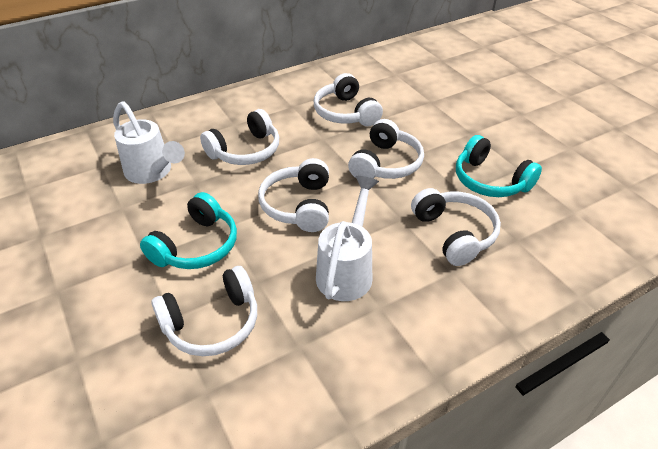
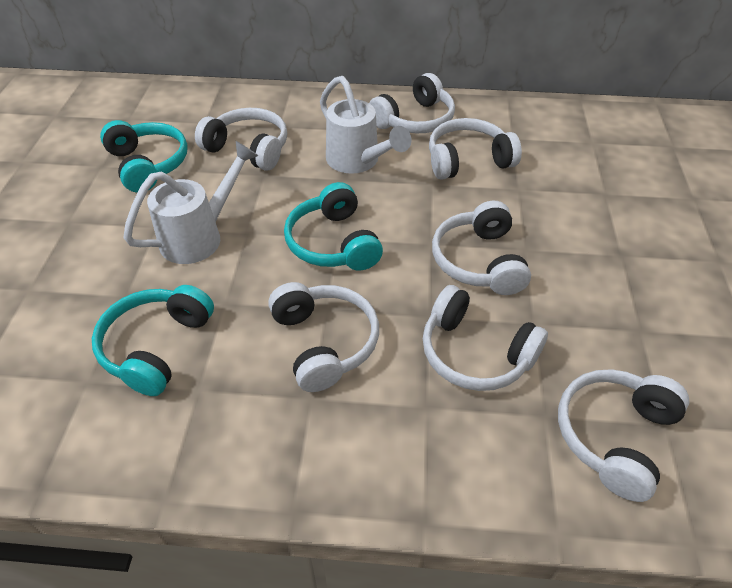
turquoise headphones: [140,192,237,269] [456,135,542,197] = 2 -> [92,285,214,396] [100,120,188,193] [284,182,383,271] = 3
white headphones: [151,266,257,356] [200,109,279,165] [258,158,329,232] [314,73,383,126] [348,119,424,179] [411,188,501,266] = 6 -> [195,108,287,171] [268,282,379,392] [369,73,455,133] [423,285,548,391] [429,118,522,180] [432,201,531,295] [558,369,689,502] = 7

